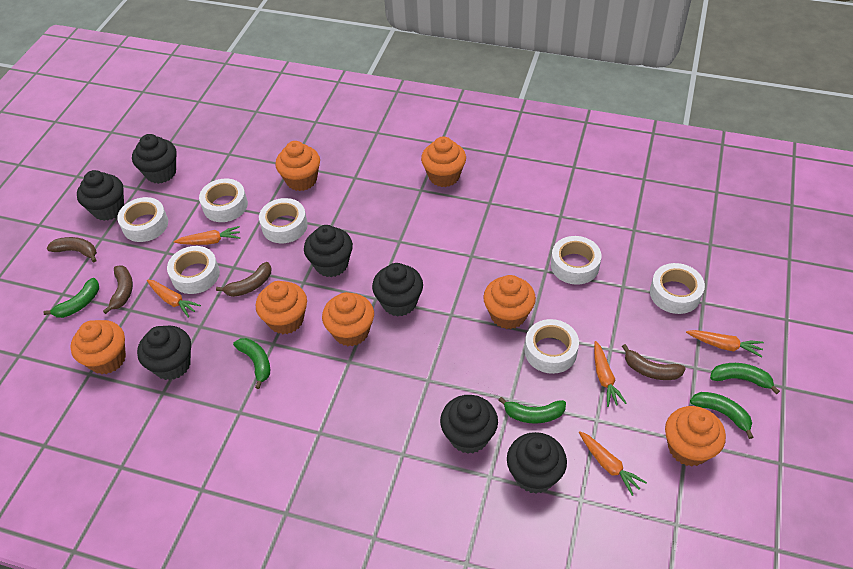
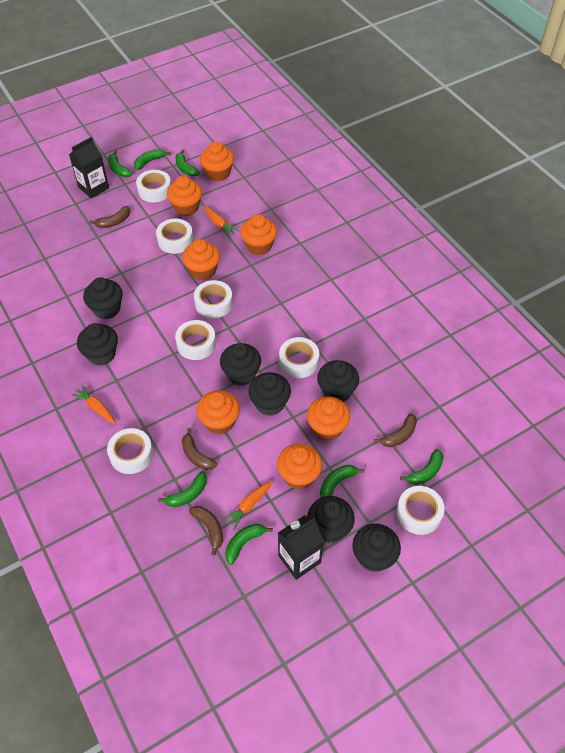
black carton: none = 0 -> [69,137,109,198] [278,515,324,580] = 2
green banana: [43,278,99,318] [233,338,270,389] [498,397,566,424] [690,392,754,439] [710,363,780,394] = 5 -> [108,151,133,177] [134,149,171,170] [158,471,207,507] [175,150,200,176] [225,524,273,565] [320,465,364,498] [400,449,443,485] = 7
orange carrot: [147,279,201,318] [174,226,240,245] [579,431,647,496] [594,341,627,407] [686,330,764,357] = 5 -> [71,385,116,424] [204,206,239,237] [223,481,273,530] = 3

